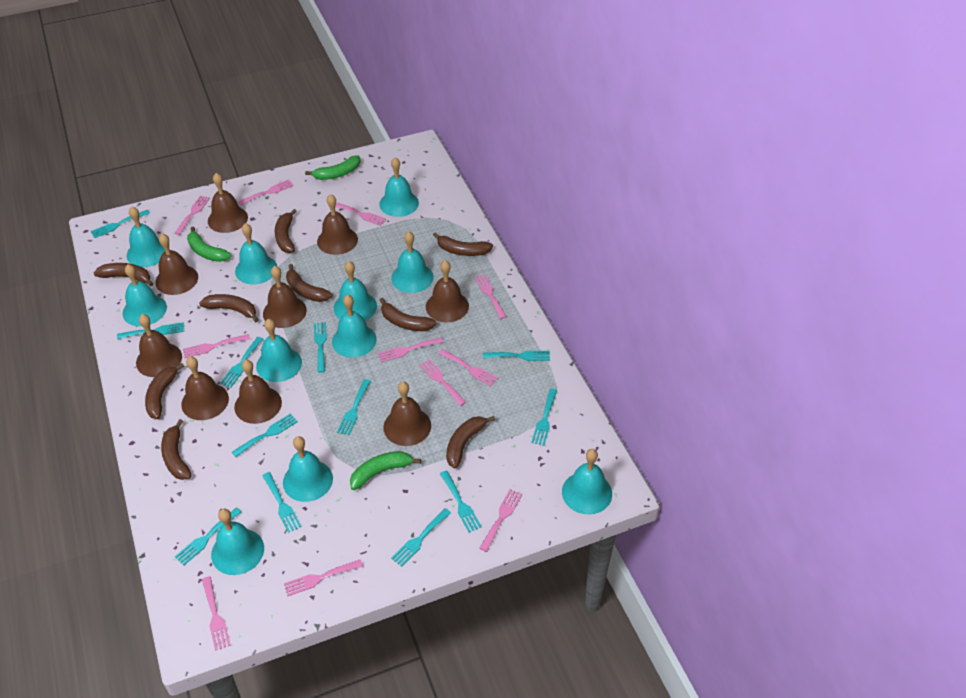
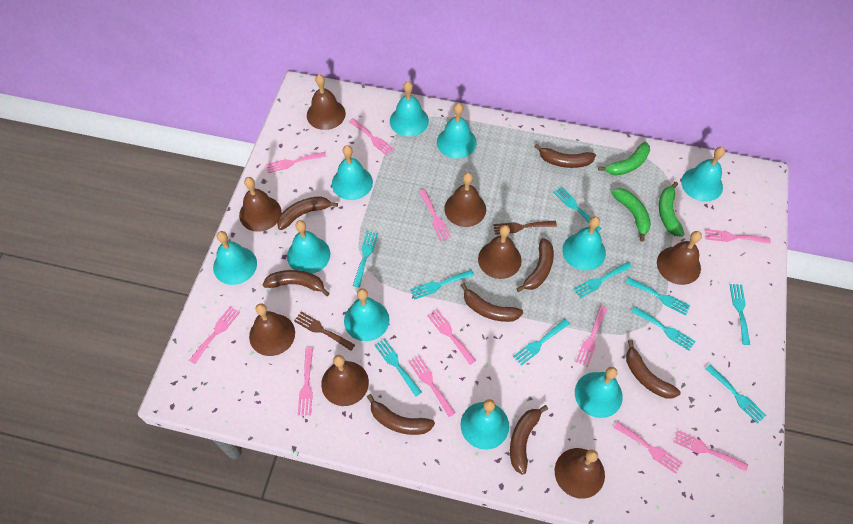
brown banana: [94,263,153,286] [145,363,184,419] [161,419,192,480] [199,294,259,322] [275,209,297,253] [286,264,333,302] [380,298,436,331] [433,232,493,256] [446,416,495,468] = 9 -> [262,270,330,296] [277,196,338,230] [367,394,435,435] [461,283,523,322] [510,405,548,475] [516,238,554,292] [534,144,596,168] [626,340,681,398] = 8
brown bell: [136,314,182,377] [155,234,198,295] [181,356,229,420] [208,173,248,233] [234,360,282,424] [263,266,307,328] [317,194,358,255] [383,382,431,446] [426,260,469,323] = 9 -> [239,177,281,232] [249,303,295,356] [307,74,346,130] [321,355,369,406] [444,172,486,227] [478,225,522,279] [555,448,605,499] [657,231,702,285] = 8
brown fork: none = 0 -> [294,312,355,351] [493,221,557,235] = 2
turquoise bell: [123,264,167,326] [127,207,165,267] [211,509,264,575] [235,223,277,285] [256,319,302,382] [283,436,333,502] [332,295,377,358] [334,261,377,321] [379,157,419,217] [391,231,434,293] [562,449,612,515] = 11 -> [213,231,257,285] [287,220,330,274] [332,145,373,200] [344,288,389,341] [390,81,429,137] [437,103,477,159] [460,399,509,450] [562,216,606,271] [575,367,623,418] [681,147,725,202] = 10
turquoise fork: [91,210,150,238] [117,322,184,339] [175,508,242,565] [220,337,263,388] [232,414,298,457] [262,472,301,533] [314,322,327,373] [337,379,371,435] [391,508,451,567] [440,471,482,533] [483,351,550,361] [531,388,557,446] = 12 -> [353,231,378,287] [374,338,422,397] [410,270,474,300] [513,319,570,366] [553,186,602,231] [573,262,632,298] [626,277,691,315] [631,306,696,351] [706,364,766,424] [730,284,750,345] = 10

